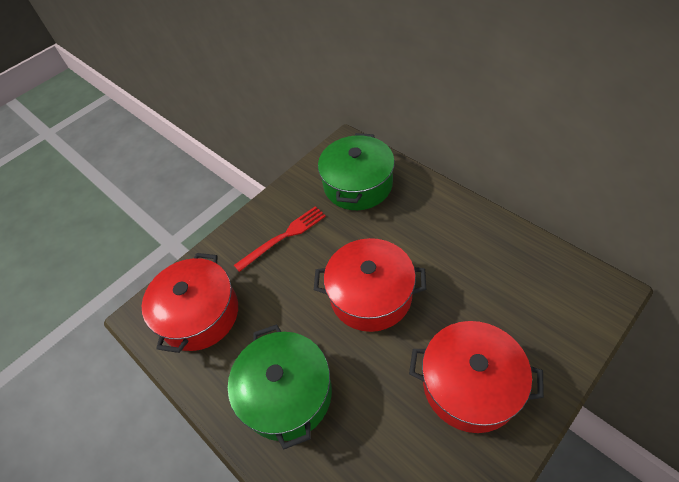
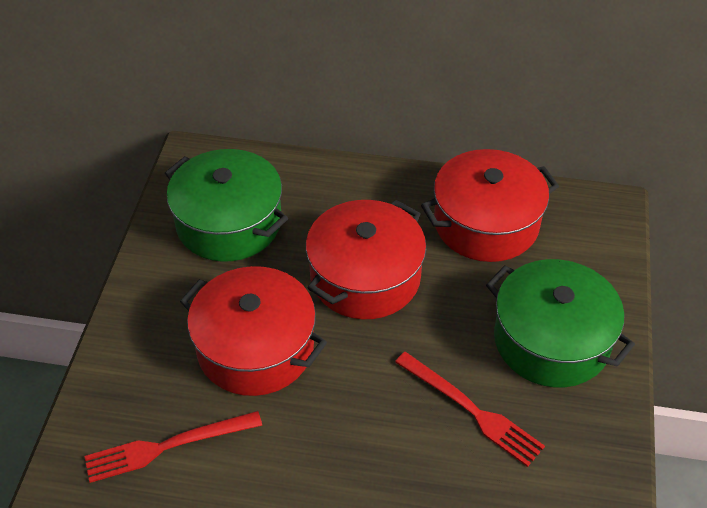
red fork: [234,206,326,272] = 1 -> [84,411,262,483] [395,352,545,467] = 2

